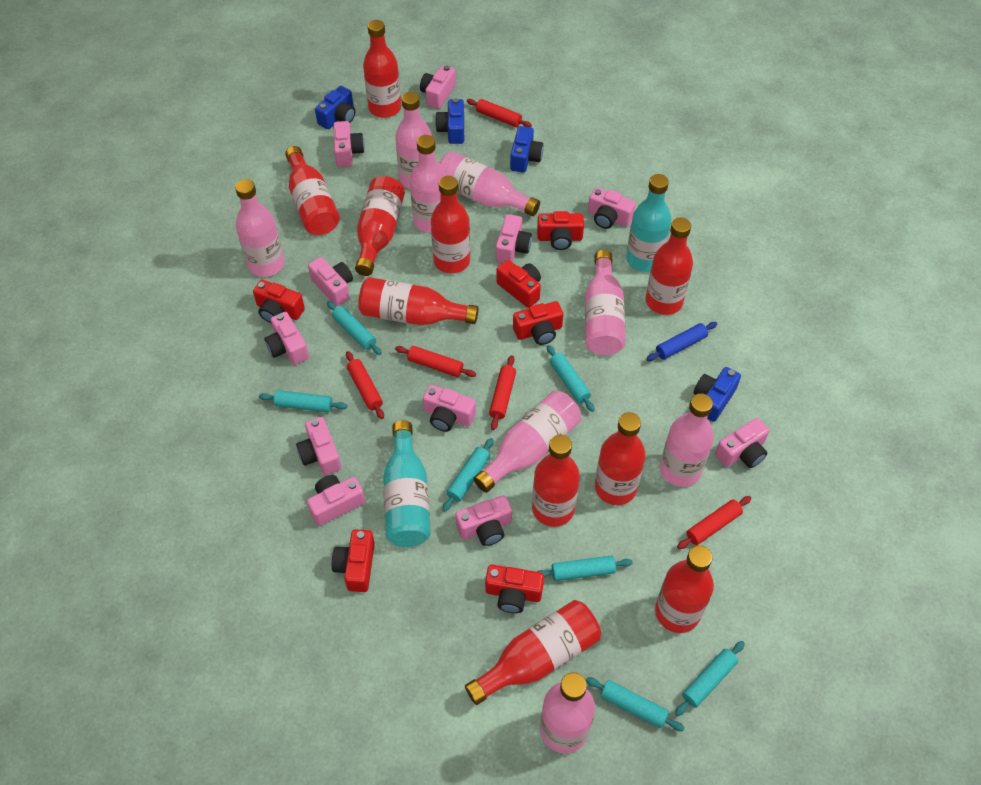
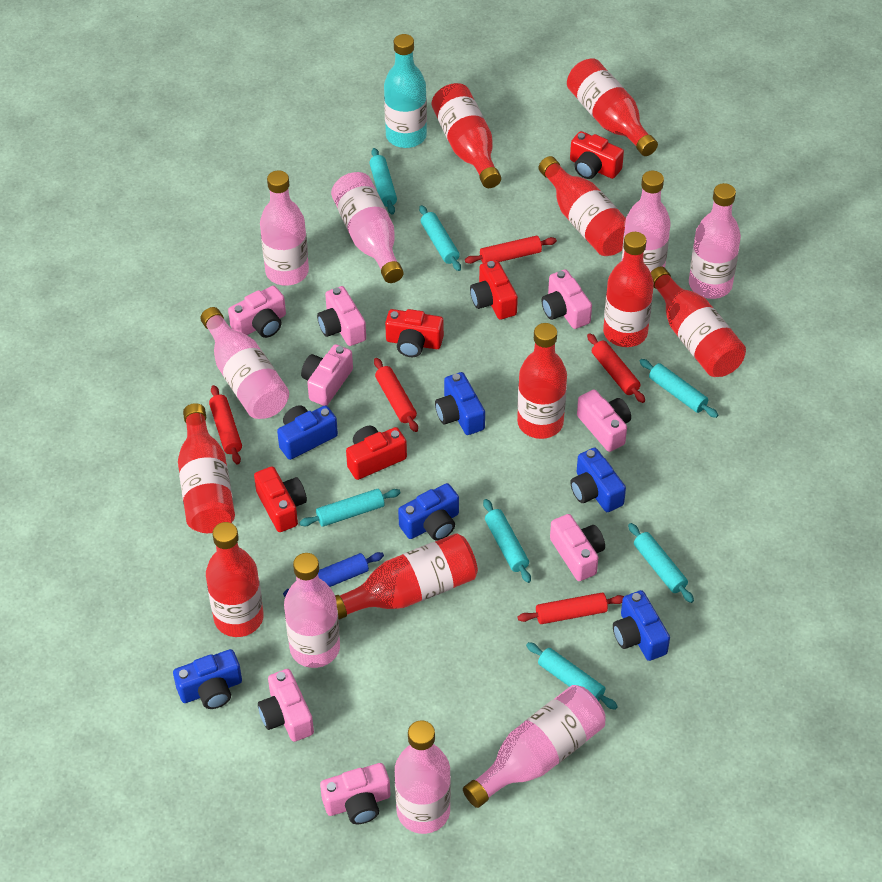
blue camera: [315,86,355,129] [435,98,464,144] [510,126,543,173] [694,367,741,422] = 4 -> [173,649,242,709] [277,405,338,460] [398,483,459,541] [435,372,485,435] [570,448,626,512] [613,590,670,661] = 6
pink camera: [264,312,309,365] [296,417,342,475] [307,475,365,526] [308,257,353,306] [333,121,365,167] [420,65,456,109] [423,385,476,432] [455,495,512,546] [496,214,532,263] [588,187,636,229] [715,418,769,468] = 11 -> [228,286,286,338] [258,669,314,742] [301,344,353,406] [317,286,366,346] [320,763,390,824] [542,269,592,329] [550,514,605,581] [577,390,631,452] = 8
red bottle: [285,146,340,235] [355,176,405,276] [358,277,479,325] [363,20,401,118] [431,176,470,273] [465,600,601,705] [532,435,580,527] [595,412,646,505] [646,218,693,315] [655,545,714,633] = 10 -> [178,403,235,533] [206,522,264,637] [335,533,478,620] [432,83,501,188] [517,323,567,439] [539,156,626,256] [567,58,658,156] [603,232,654,347] [650,267,746,377] = 9
red camera: [253,280,305,323] [332,529,375,592] [485,565,544,613] [496,260,541,308] [513,301,563,345] [537,211,584,250] = 6 -> [254,466,307,532] [346,426,407,480] [385,309,444,357] [470,260,518,320] [570,131,624,179] = 5
turquoise bottle: [383,420,431,547] [626,174,671,272] = 2 -> [384,34,427,148] = 1

